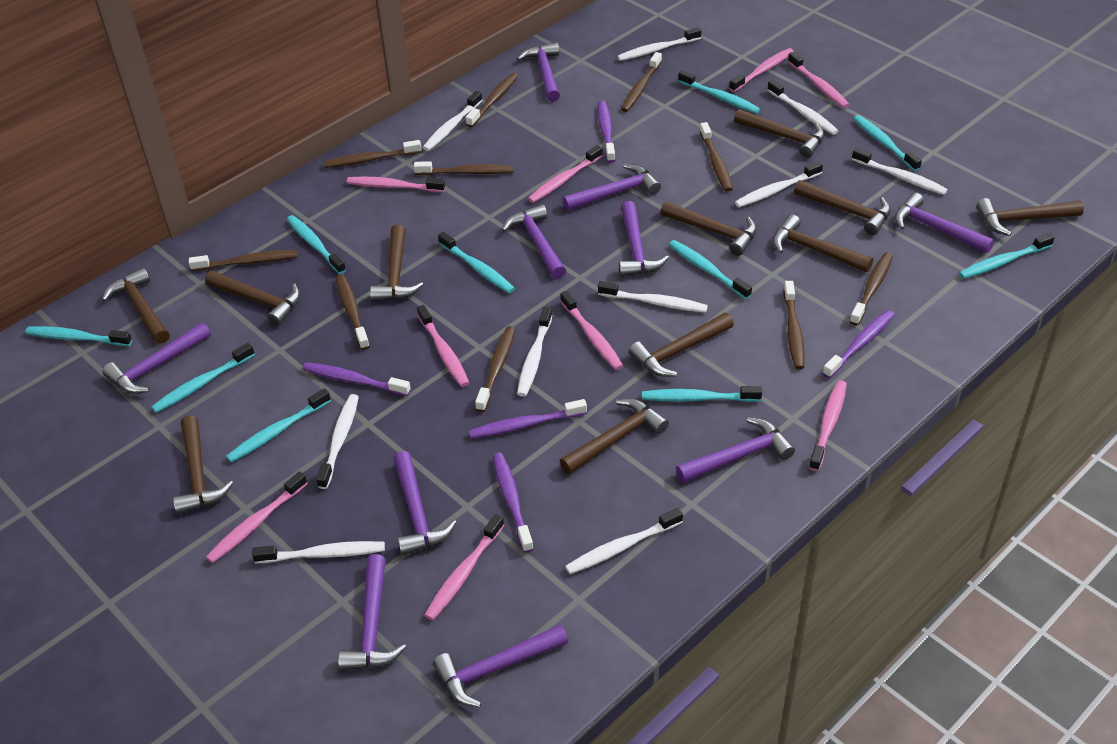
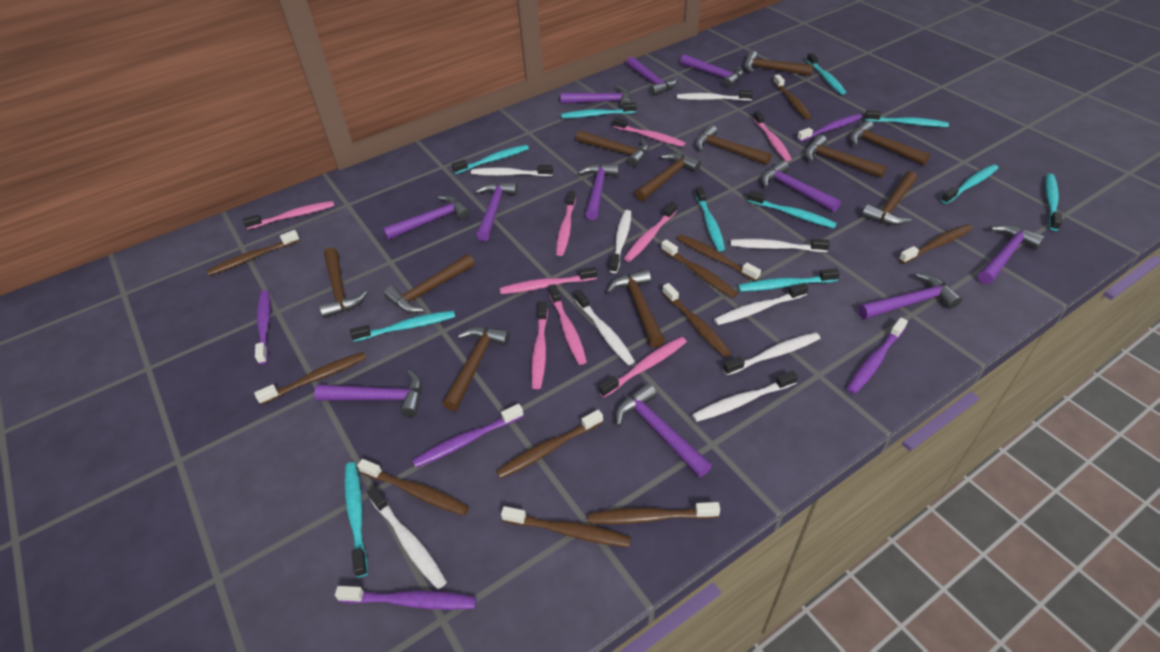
brown toothbrush: [189,250,298,271] [324,140,422,168] [335,274,370,350] [414,161,514,175] [466,73,518,127] [475,326,515,412] [621,52,662,112] [700,122,733,192] [784,281,805,369] [850,252,893,326] = 10 -> [206,230,300,276] [254,352,366,405] [357,459,469,515] [496,410,603,479] [501,506,631,547] [588,502,720,524] [661,239,738,298] [662,283,731,357] [677,234,761,281] [773,75,812,120] [899,224,973,264] = 11
purple hammer: [103,322,211,394] [338,554,407,671] [393,451,457,556] [433,624,568,708] [502,204,566,279] [517,42,560,102] [562,164,661,211] [619,201,669,277] [676,418,795,483] [895,193,994,253] = 10 -> [314,369,422,417] [383,195,470,240] [475,182,518,241] [561,86,631,108] [578,164,619,220] [616,383,712,477] [626,57,677,96] [680,54,744,88] [762,160,841,212] [858,273,962,319] [978,225,1045,284] = 11
turquoise toothbrush: [25,326,132,346] [151,343,255,413] [226,388,331,463] [287,215,346,274] [438,231,515,293] [642,386,762,402] [669,240,752,299] [678,70,760,114] [853,115,922,171] [959,233,1055,279] = 10 -> [344,462,368,577] [350,310,455,342] [452,145,529,174] [561,102,637,118] [695,186,725,251] [738,268,840,292] [748,190,837,228] [806,53,846,95] [864,110,949,127] [941,164,998,204] [1045,174,1062,231] = 11
white toothbrush: [252,541,385,563] [316,394,359,489] [423,91,482,151] [517,306,552,397] [565,508,683,574] [598,281,708,313] [617,27,701,61] [735,161,823,207] [767,80,838,135] [852,148,948,195] = 10 -> [367,486,447,589] [471,165,553,177] [574,290,635,365] [610,210,631,273] [677,90,753,101] [692,371,798,422] [714,283,809,325] [723,332,820,375] [731,239,830,252] = 9

